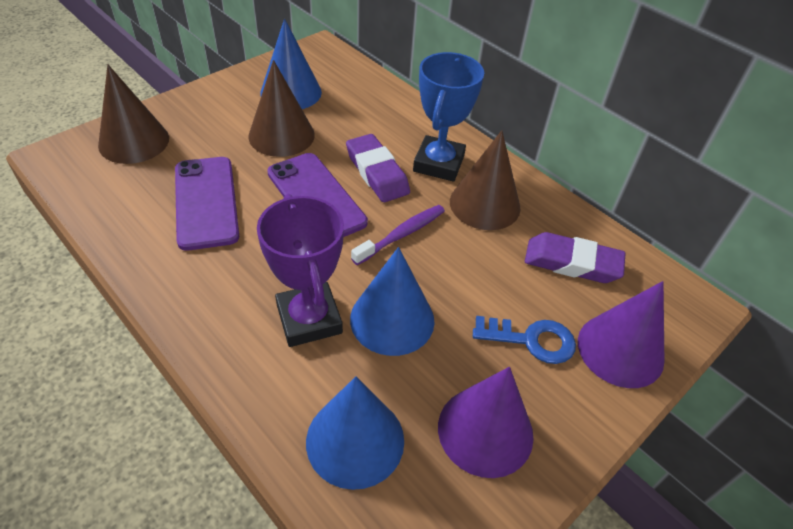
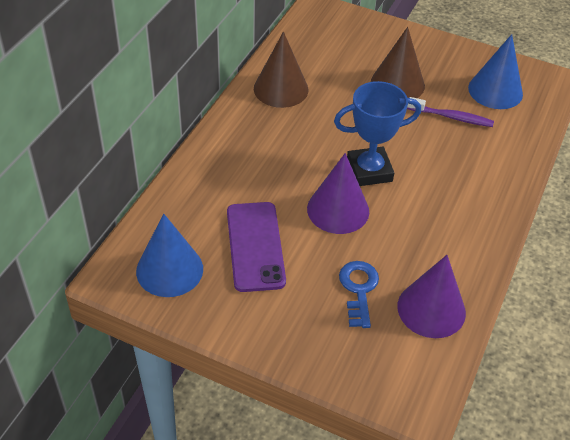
blue cone: [260,18,322,109] [306,376,404,490] [350,247,434,356] = 3 -> [136,214,203,297] [468,34,523,109] = 2
brown cone: [98,65,169,164] [248,60,315,157] [450,130,520,230] = 3 -> [254,31,308,108] [371,27,425,98] = 2
purple eraser: [346,134,410,202] [525,232,626,283] = 2 -> none = 0
purple phone: [175,157,239,251] [267,153,368,237] = 2 -> [227,202,286,292] = 1
purple trophy: [257,194,344,347] = 1 -> none = 0

